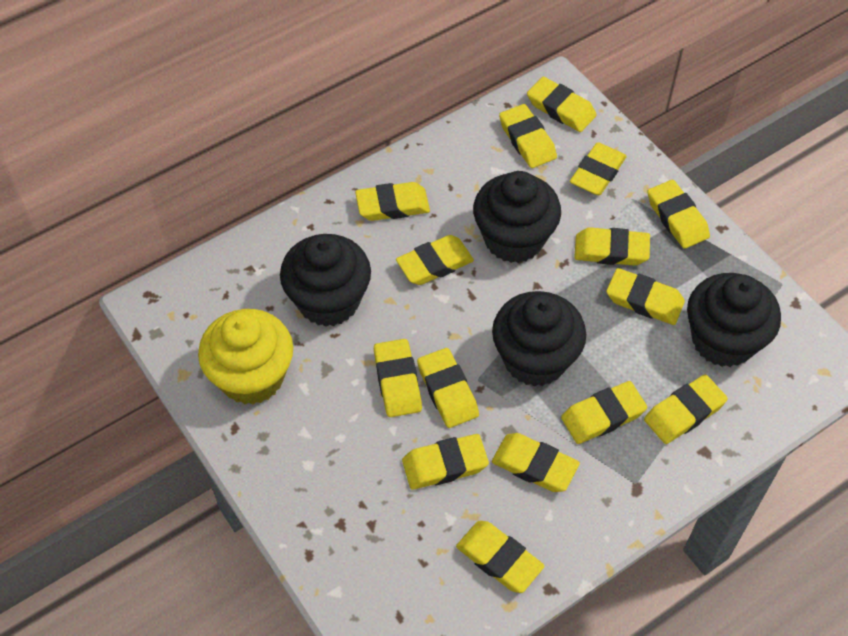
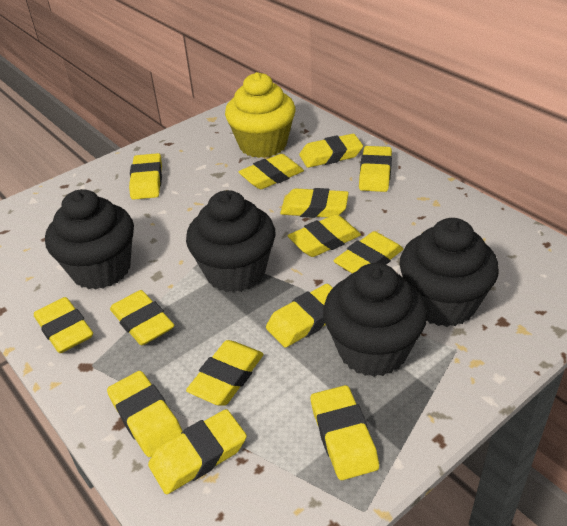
yellow eraser: [355,182,430,221] [374,339,422,417] [396,235,474,285] [402,434,489,490] [417,348,479,428] [456,521,544,593] [492,433,580,492] [499,104,557,168] [527,77,597,132] [561,381,647,444] [570,142,627,195] [574,227,650,266] [606,268,685,325] [644,374,728,444] [647,180,710,249] = 15 -> [34,297,93,353] [107,371,182,457] [110,290,174,345] [129,153,162,200] [148,409,247,494] [186,340,264,406] [238,154,304,189] [266,284,333,348] [280,188,349,218] [288,214,361,257] [299,134,363,168] [311,385,379,480] [333,231,403,273] [359,146,392,192] = 14

